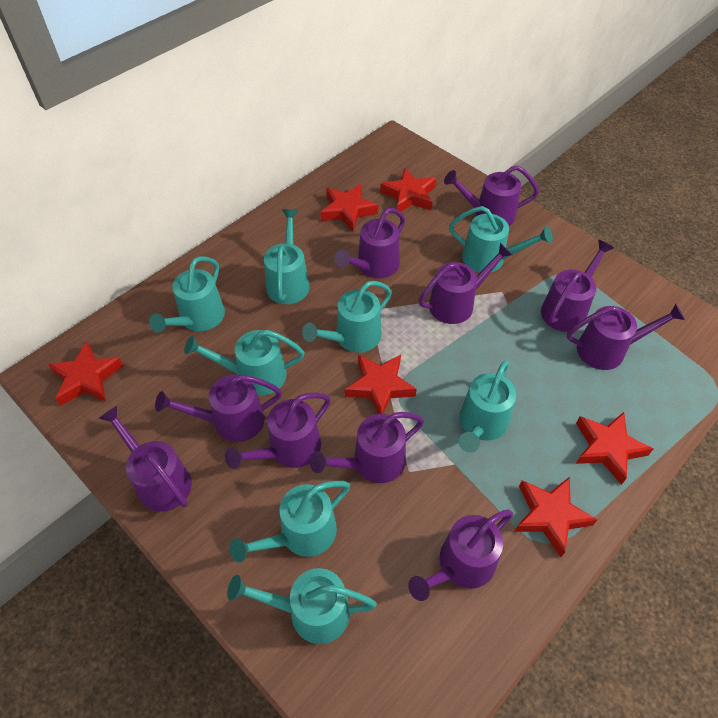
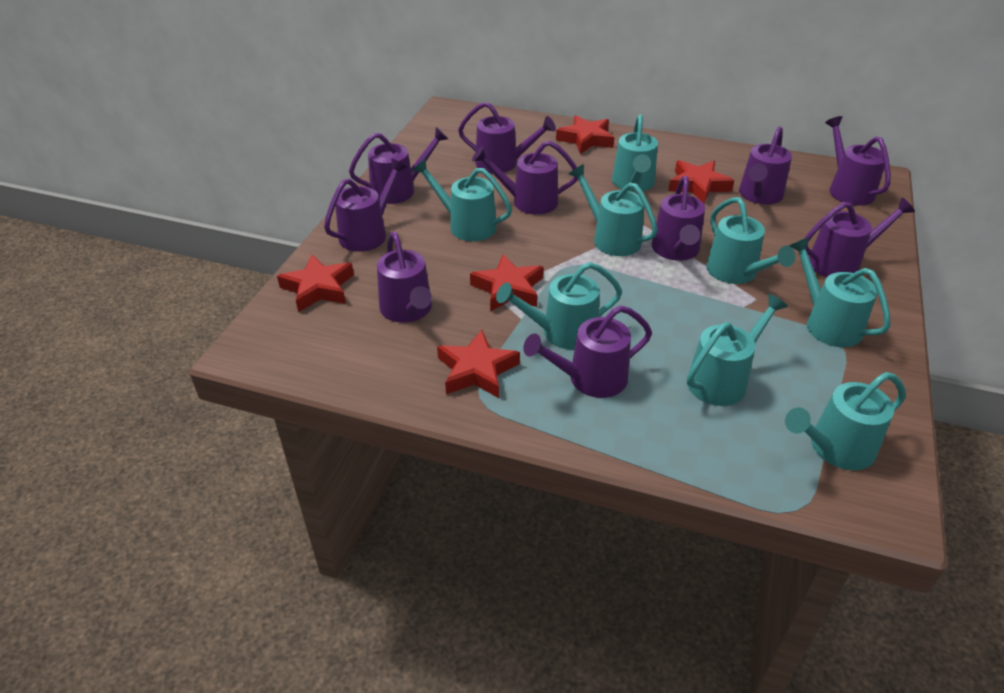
red star: [48,341,123,406] [320,184,378,231] [345,355,417,414] [380,168,436,212] [514,477,597,557] [576,412,653,485] = 6 -> [277,255,354,312] [437,330,520,398] [470,254,543,312] [556,115,615,154] [668,160,734,203] = 5

